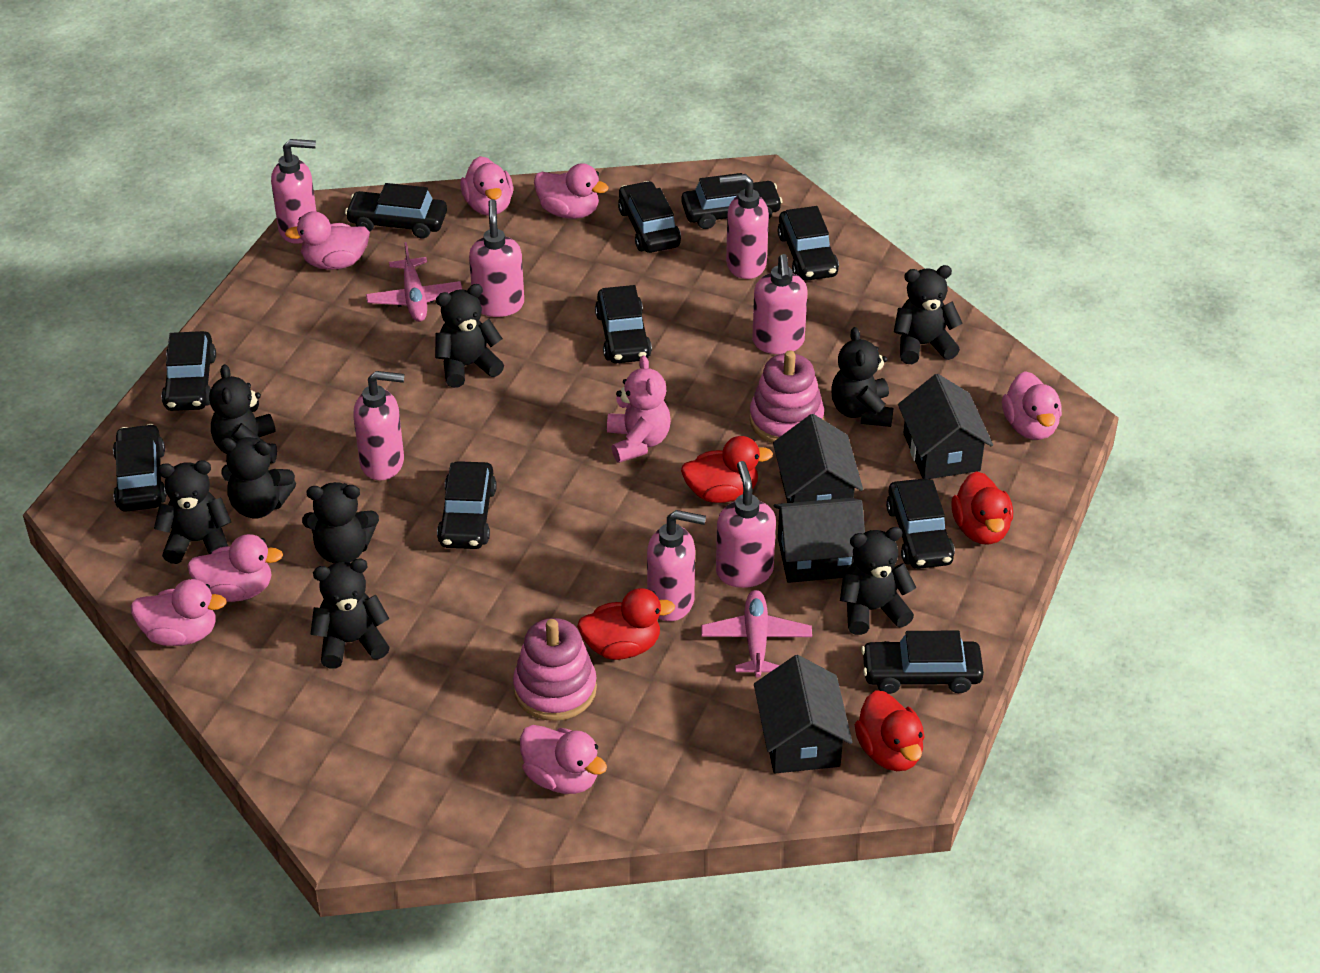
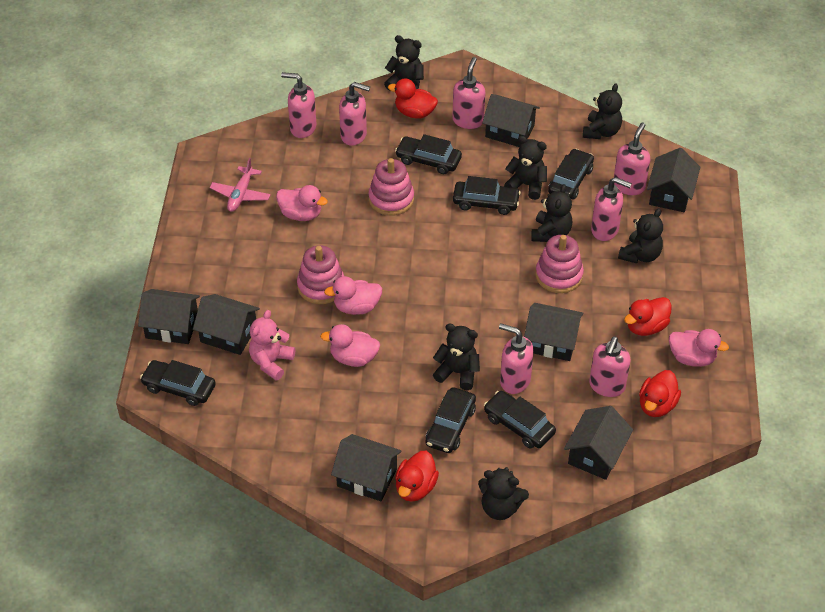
black car: [113,424,167,512] [161,331,216,411] [345,183,447,239] [437,461,497,549] [595,285,652,363] [618,181,681,253] [681,173,782,229] [778,206,839,281] [861,631,984,694] [886,479,955,569] = 10 -> [140,360,216,406] [395,134,462,174] [426,387,476,453] [453,176,521,215] [484,391,556,449] [548,149,594,200] = 6
black house: [754,655,852,773] [773,414,863,503] [774,498,865,583] [898,374,993,479] = 4 -> [138,289,200,344] [193,294,260,355] [331,434,402,501] [482,94,540,147] [524,303,583,361] [564,406,633,480] [647,148,701,212] = 7
black teddy bear: [154,460,231,564] [209,364,277,463] [220,437,296,518] [302,482,379,564] [310,558,390,668] [435,284,504,388] [831,327,893,427] [840,527,916,635] [894,265,963,364] = 9 -> [384,35,424,91] [433,323,480,390] [478,467,529,520] [504,136,547,200] [531,184,572,242] [583,83,622,139] [618,208,663,263] = 7
pink duck: [131,579,227,646] [187,534,283,602] [285,211,370,270] [460,156,513,216] [520,725,607,794] [534,163,609,219] [1002,371,1062,440] = 7 -> [276,185,328,221] [320,324,380,367] [324,276,382,315] [669,329,729,367] = 4
pink plane: [366,242,462,322] [701,590,812,678] = 2 -> [210,158,271,212] = 1
pink stacking toy: [513,618,597,721] [749,350,824,443] = 2 -> [297,245,344,304] [369,158,414,216] [535,235,584,293] = 3

